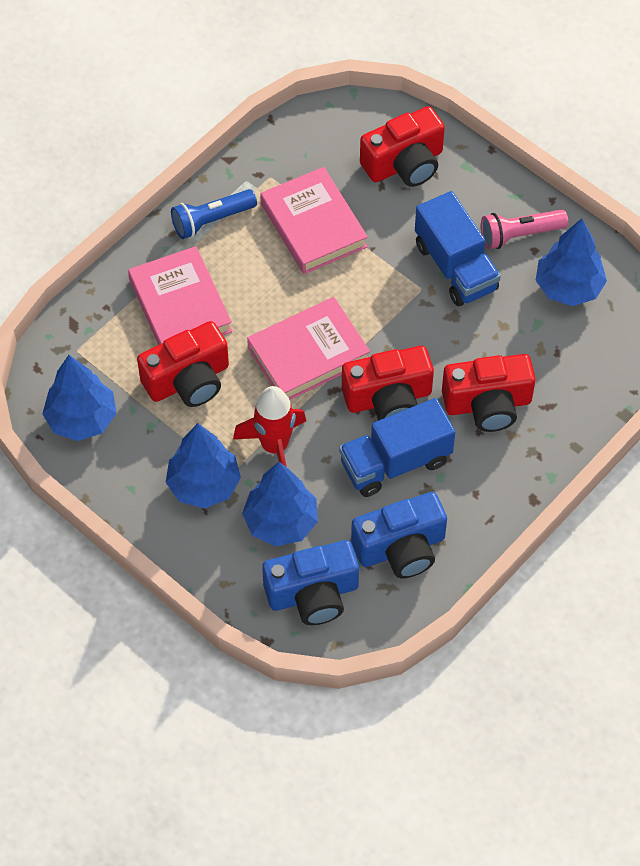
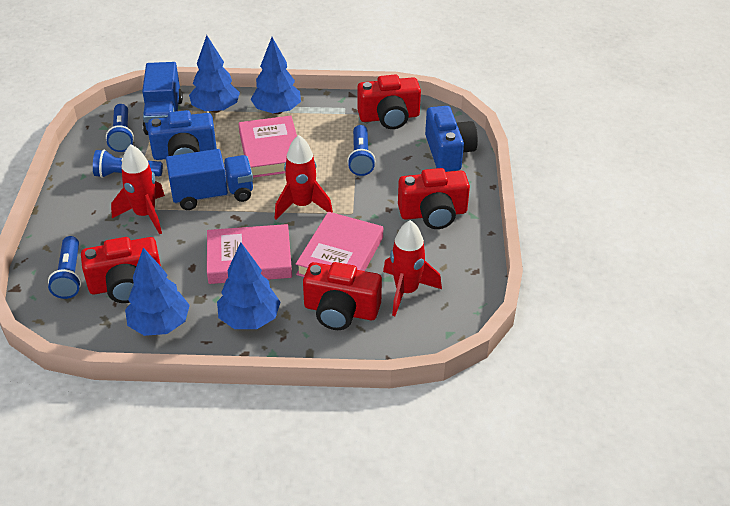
blue flashlight: [171,189,257,239] = 1 -> [48,236,81,299] [93,150,163,178] [106,104,134,152] [347,125,376,176] = 4
pink flashlight: [481,209,568,249] = 1 -> none = 0
red rocket: [233,386,306,467] = 1 -> [111,144,165,234] [275,135,333,220] [383,220,442,316] = 3

